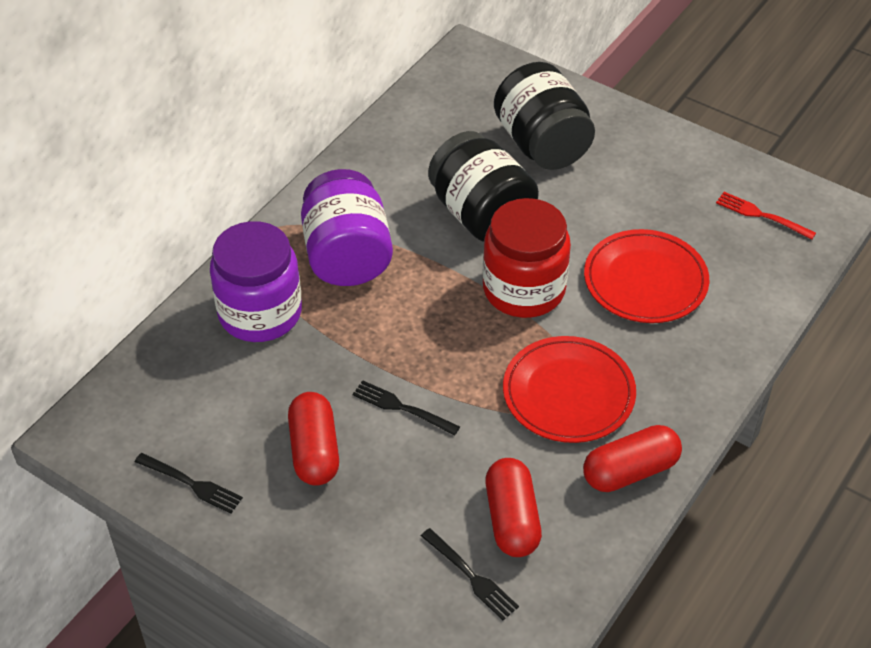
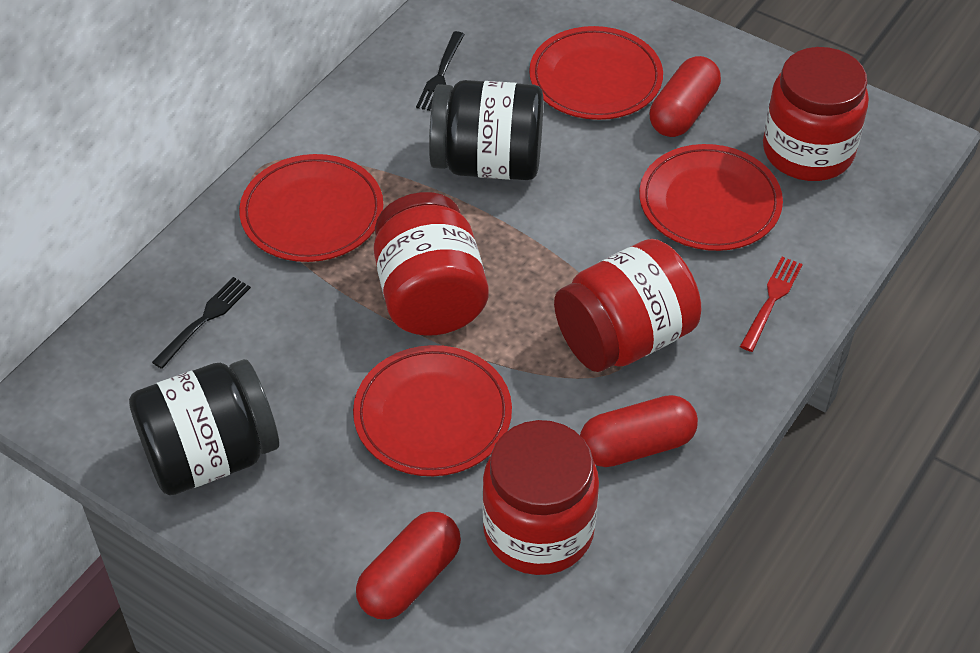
black fork: [135,453,243,514] [353,380,460,436] [421,528,519,620] = 3 -> [152,277,251,369] [416,31,465,111] = 2
purple jar: [210,221,302,342] [301,169,393,286] = 2 -> none = 0
red jar: [483,198,571,318] = 1 -> [374,192,489,336] [482,420,599,575] [554,239,701,372] [763,47,869,181] = 4
red plate: [503,336,636,443] [584,229,709,323] = 2 -> [239,154,384,262] [353,345,512,476] [529,26,663,120] [639,144,783,251] = 4

